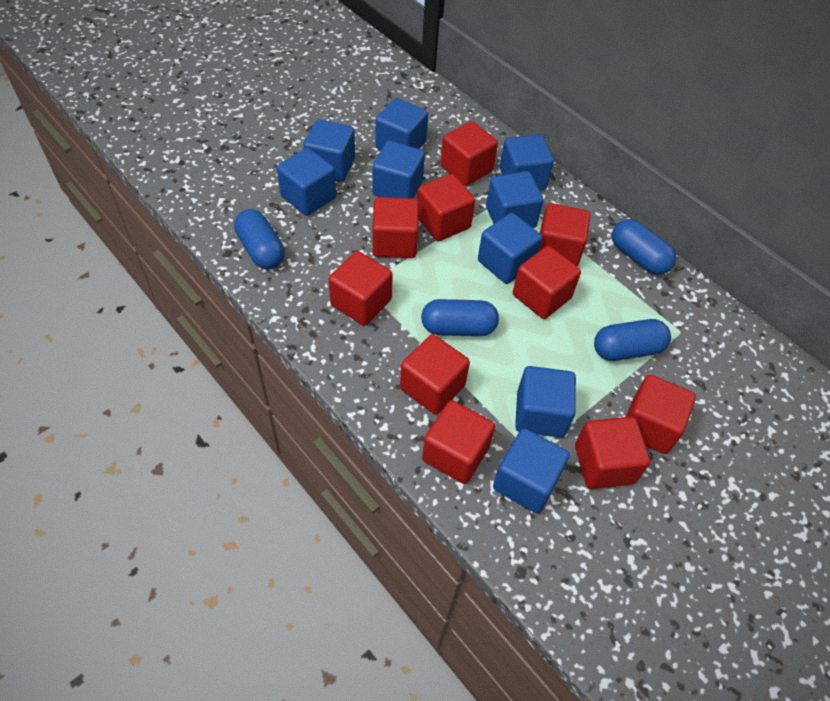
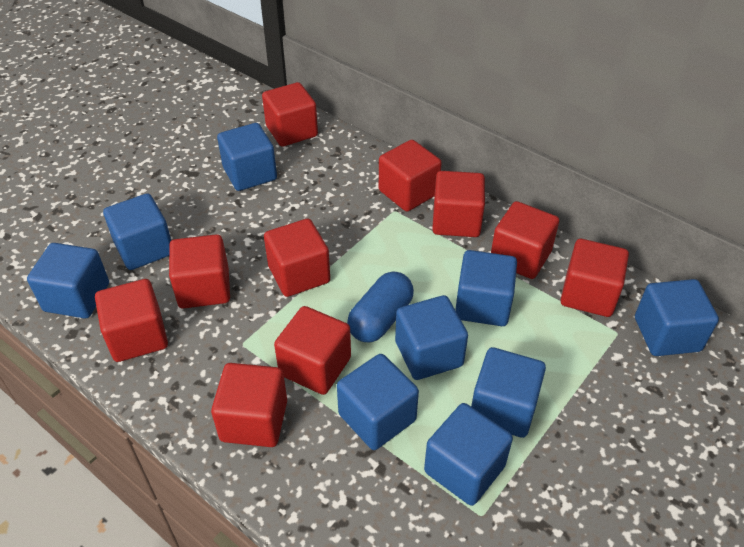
blue capsule: [234,209,285,269] [421,299,499,336] [594,319,671,361] [612,219,676,275] = 4 -> [347,271,414,343] = 1

